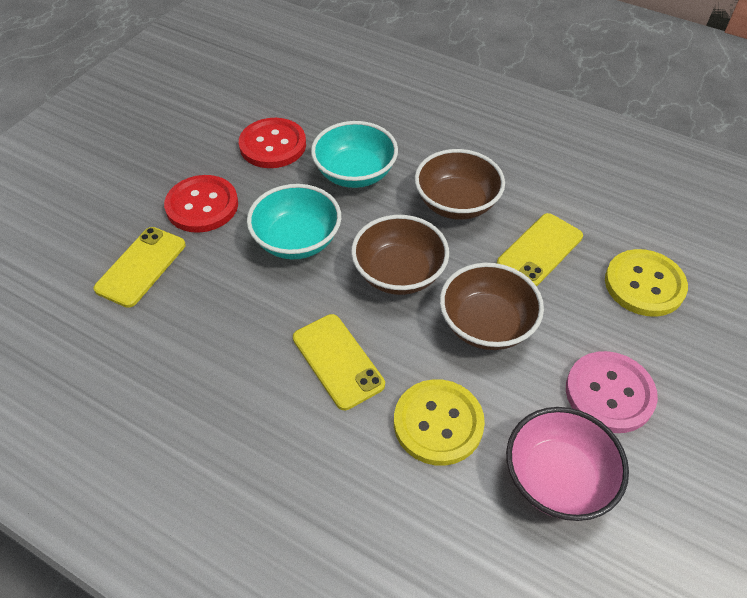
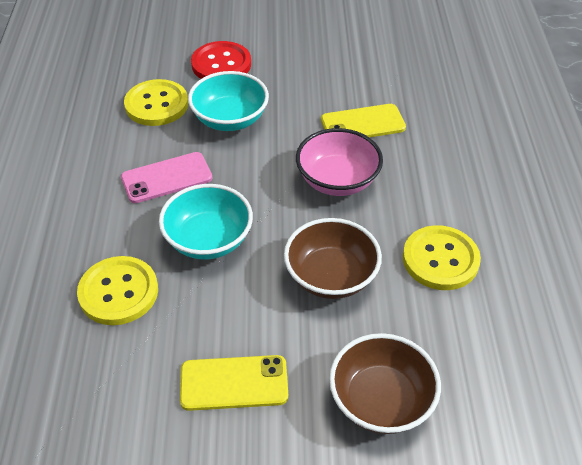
brown bowl: [351,215,449,295] [415,149,505,220] [440,263,544,350] = 3 -> [284,218,382,299] [329,333,441,434] = 2
pink button: [566,351,658,433] = 1 -> none = 0
pink phone: none = 0 -> [121,152,212,203] = 1
red button: [164,175,238,233] [239,118,306,168] = 2 -> [191,41,251,79] = 1
yellow button: [394,379,485,466] [605,249,688,317] = 2 -> [77,256,158,325] [124,79,188,126] [403,225,481,290] = 3
yellow phone: [93,227,186,308] [293,314,385,410] [497,213,583,287] = 3 -> [180,355,288,411] [321,104,406,137] = 2

